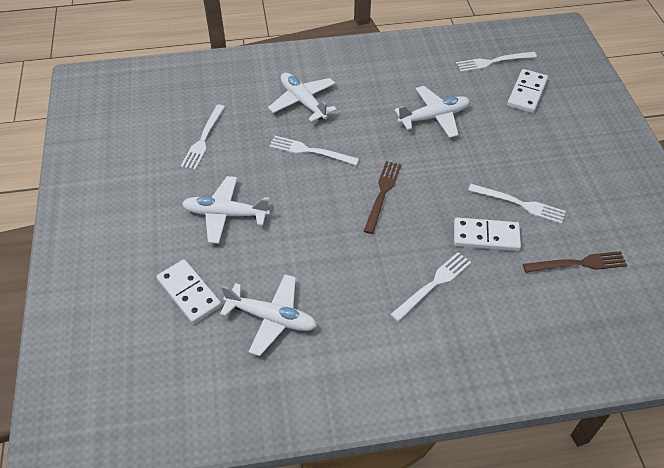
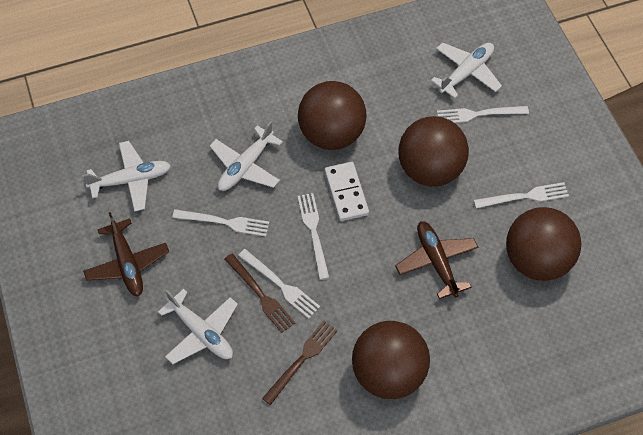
brown ball: none = 0 -> [298,81,367,150] [352,321,430,399] [398,116,469,187] [506,207,581,281] = 4
brown plane: none = 0 -> [83,212,169,296] [395,221,478,299] = 2
white domino: [157,259,221,324] [454,217,521,251] [507,69,548,113] = 3 -> [325,162,369,221] = 1

